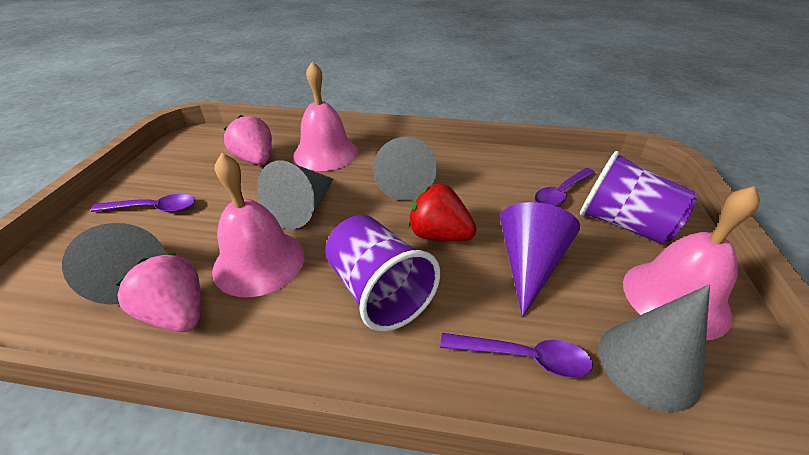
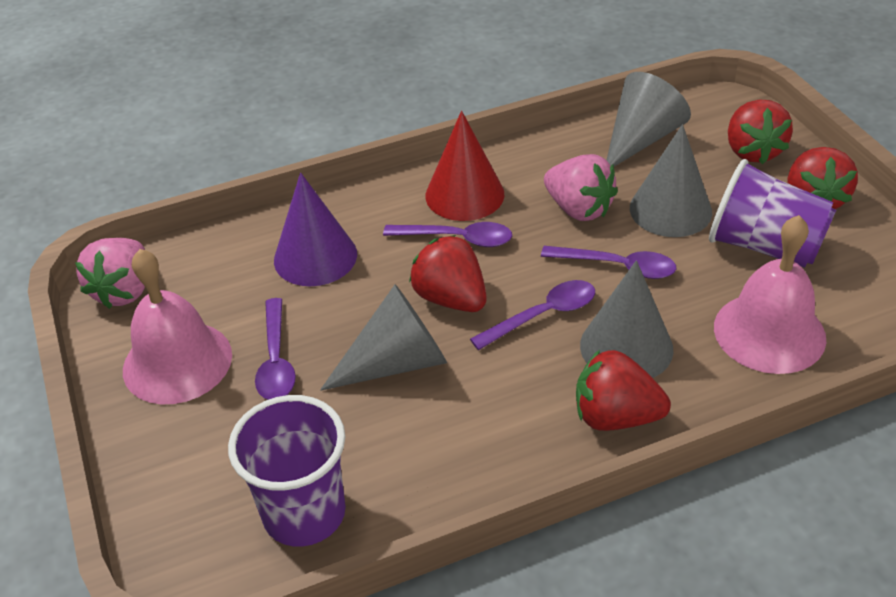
pink bell: [212,153,305,297] [293,61,358,171] [623,186,760,340] = 3 -> [123,249,232,404] [714,215,826,374] = 2
purple spoon: [90,194,195,212] [440,333,593,378] [535,168,595,206] = 3 -> [255,298,296,400] [383,222,512,247] [470,280,595,350] [541,246,676,279] = 4
red cone: none = 0 -> [425,111,505,221] = 1
red strawberry: [408,184,477,241] = 1 -> [409,235,487,312] [576,350,671,431] [728,100,793,164] [787,147,858,209] = 4

